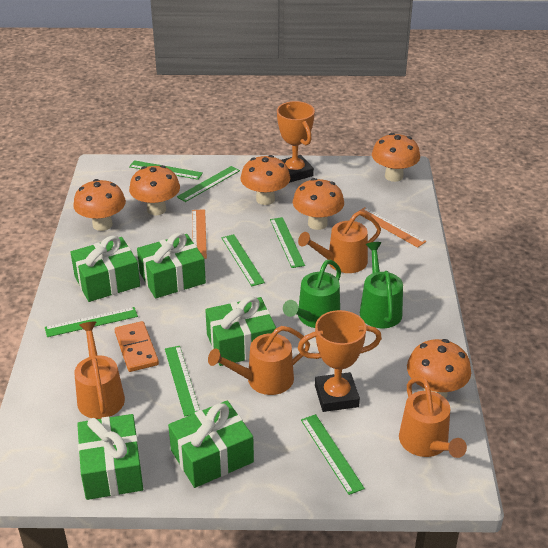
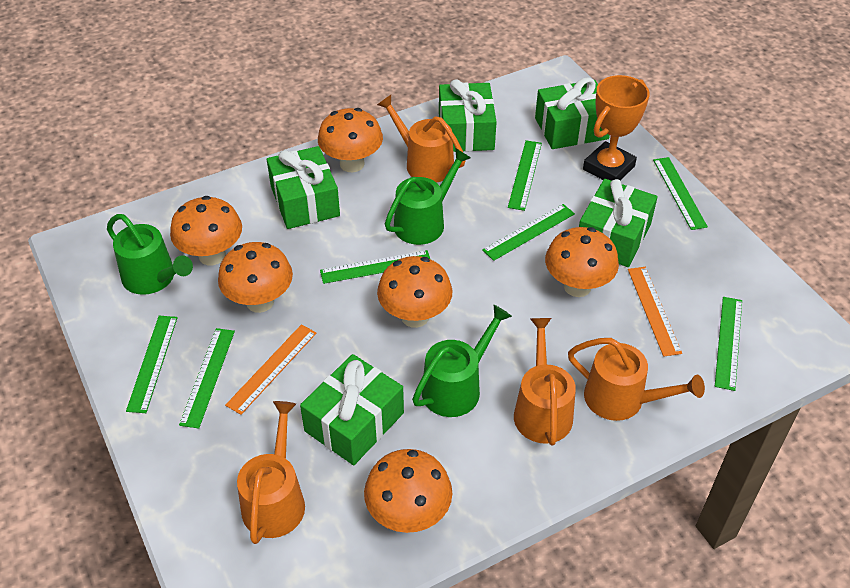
green watering can: [283,260,341,328] [360,242,403,328] = 2 -> [107,214,193,295] [385,148,471,245] [412,305,512,417] = 3
orange domino: [115,321,159,372] = 1 -> none = 0
orange trophy: [277,101,315,183] [298,310,382,412] = 2 -> [583,75,650,181] = 1

